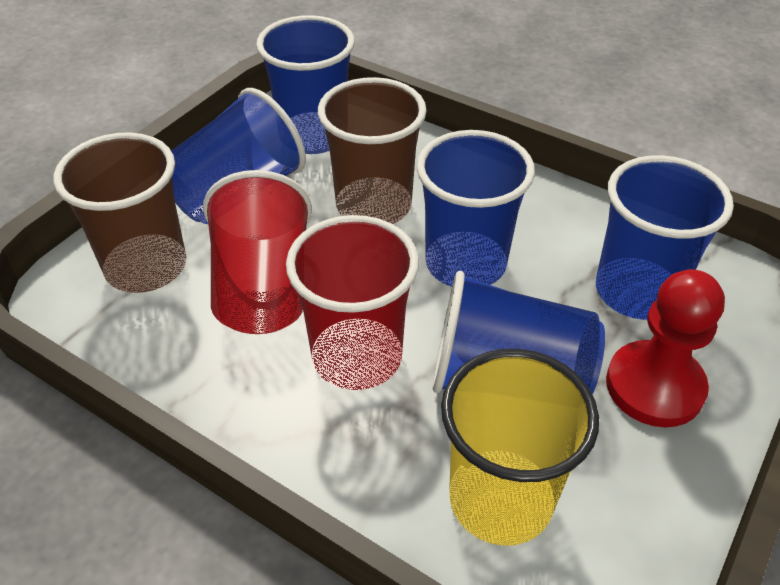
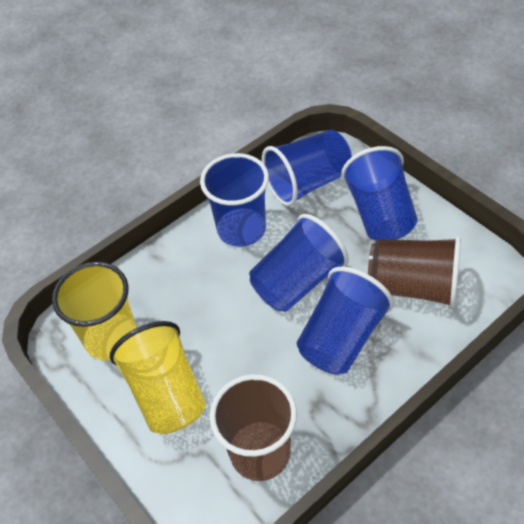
red cup: [203,170,312,334] [286,215,419,390] = 2 -> none = 0
red pawn: [606,269,725,427] = 1 -> none = 0
yellow cup: [441,349,599,546] = 1 -> [52,262,137,361] [110,321,206,434] = 2

